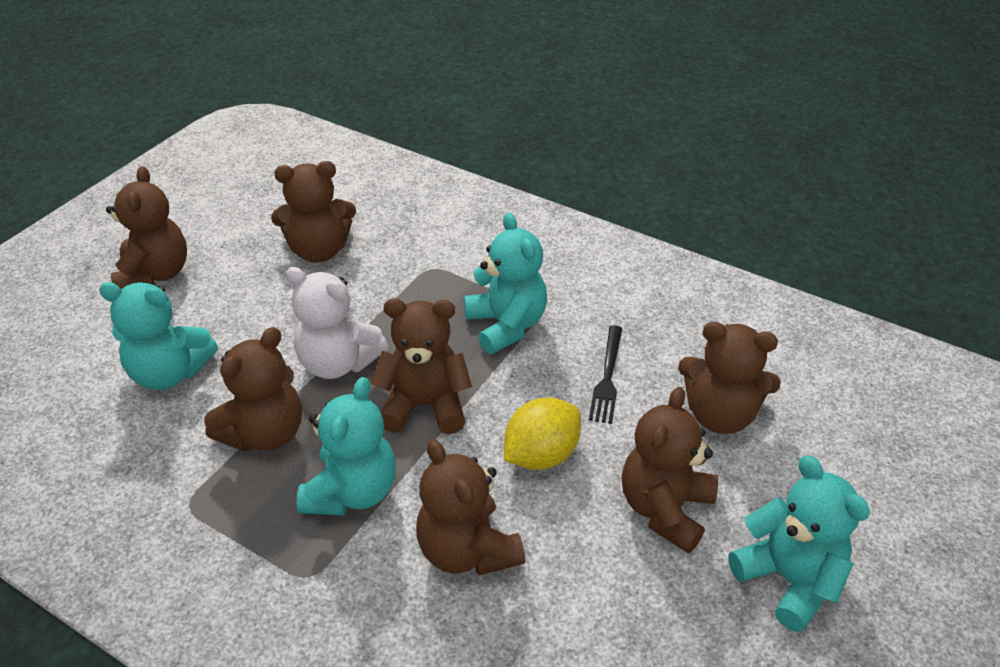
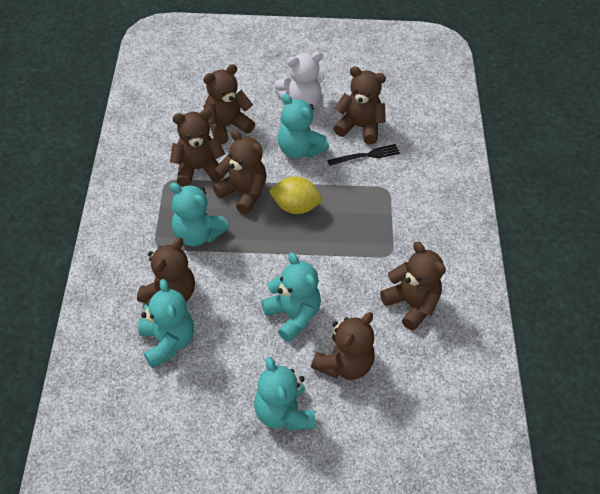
turquoise teddy bear: [99,282,218,390] [297,377,396,516] [464,213,547,354] [728,455,870,632] = 4 -> [138,279,194,368] [170,183,229,246] [254,357,315,431] [261,253,321,343] [277,94,329,159] = 5

